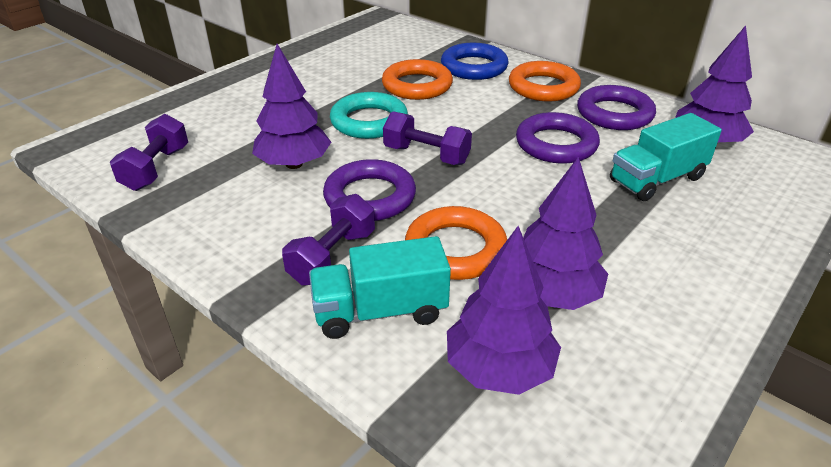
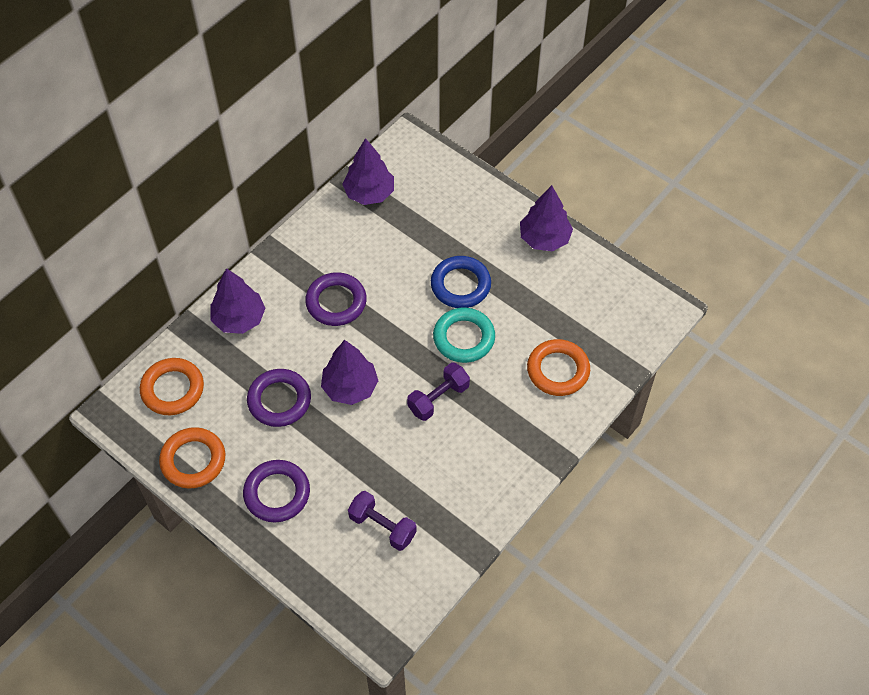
purple dumbbell: [110,114,188,191] [282,194,375,285] [383,111,472,165] = 3 -> [348,491,417,551] [407,362,470,421] = 2
turquoise truck: [309,236,451,339] [610,113,722,201] = 2 -> none = 0

